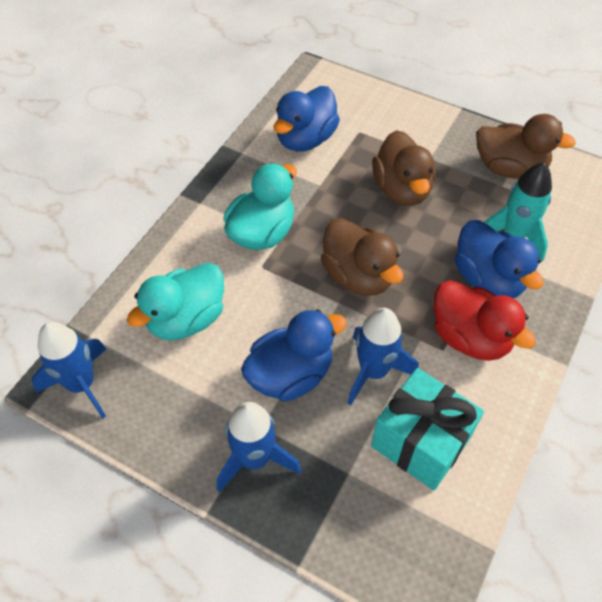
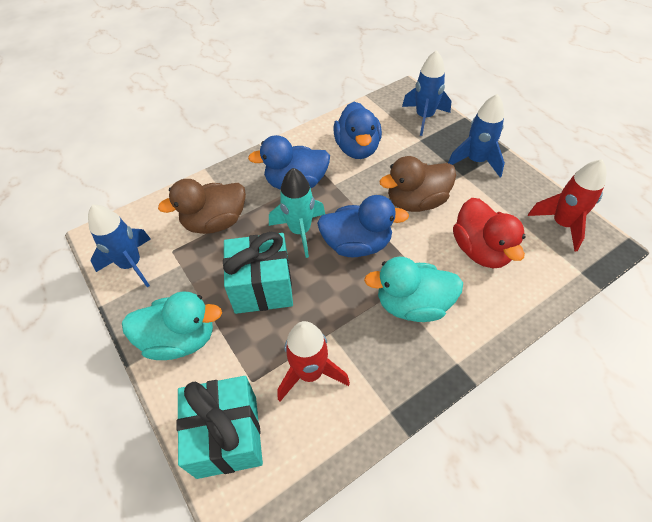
brown duck: [321,218,403,296] [372,130,435,206] [476,114,576,179] = 3 -> [158,179,246,234] [379,156,456,212] = 2
red rocket: none = 0 -> [277,321,350,401] [528,159,607,252] = 2
turquoise gift: [371,368,484,490] = 1 -> [176,376,263,479] [223,232,293,314] = 2

